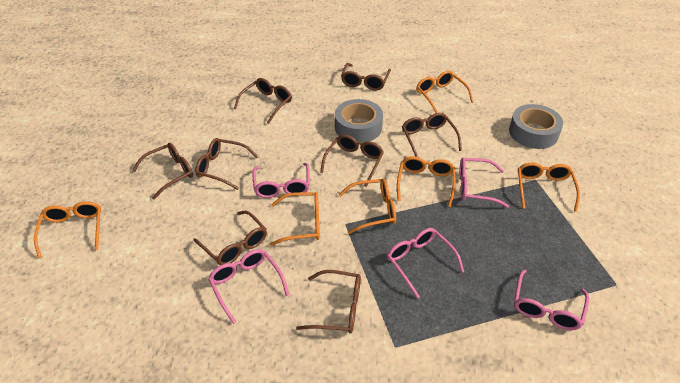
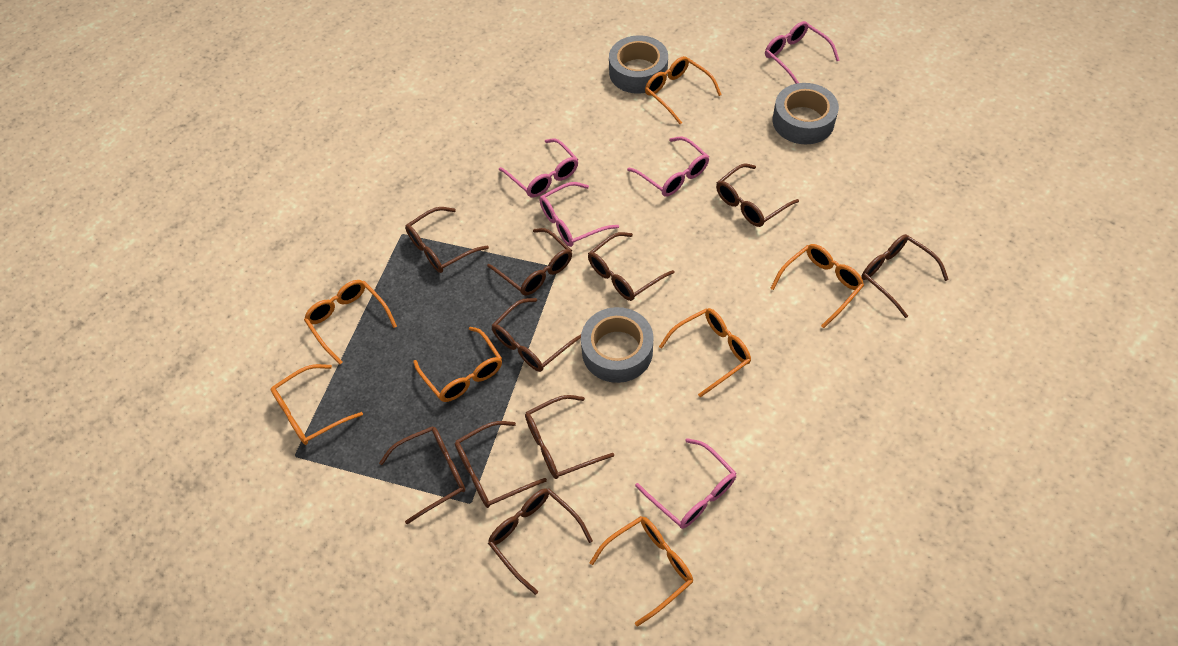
brown glasses: [132,143,193,200] [193,211,267,265] [195,138,258,190] [234,78,292,124] [296,270,361,333] [320,134,384,187] [341,63,391,91] [402,113,462,157] = 8 -> [379,426,466,524] [405,207,489,273] [455,421,547,508] [487,228,572,296] [488,488,593,595] [491,298,581,372] [525,395,614,479] [588,232,674,301] [716,163,799,227] [861,234,949,318] = 10
grey tape: [335,99,383,143] [509,104,563,149] = 2 -> [581,307,653,383] [609,35,668,94] [773,83,839,144] = 3
orange glasses: [34,201,101,259] [270,192,320,246] [339,179,396,234] [397,156,456,207] [416,71,473,113] [518,162,580,212] = 6 -> [271,364,363,445] [304,280,397,365] [413,327,502,402] [590,516,693,627] [645,56,722,124] [659,308,751,397] [770,244,864,328] = 7

